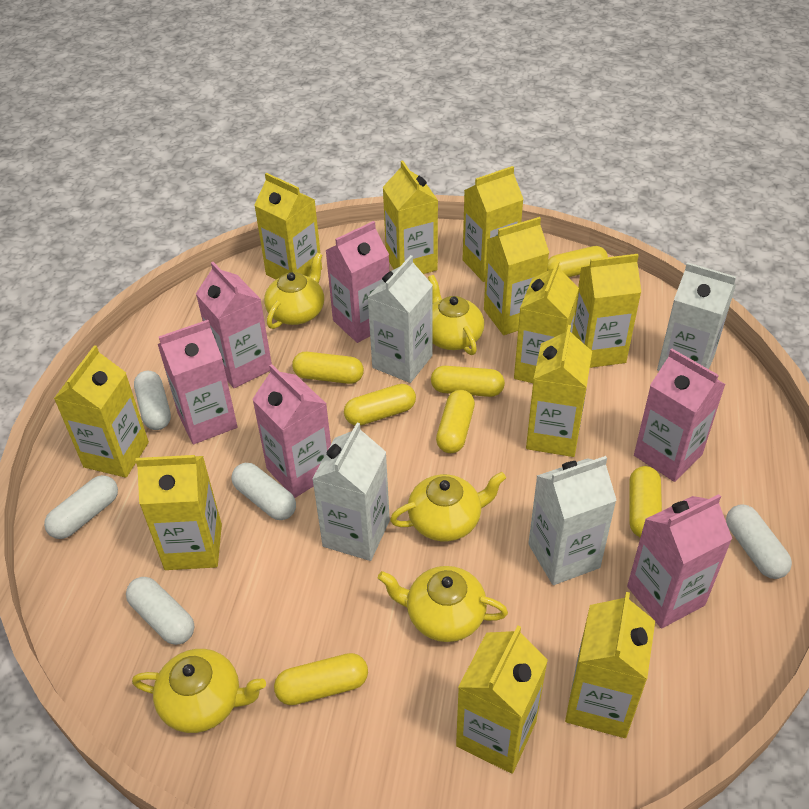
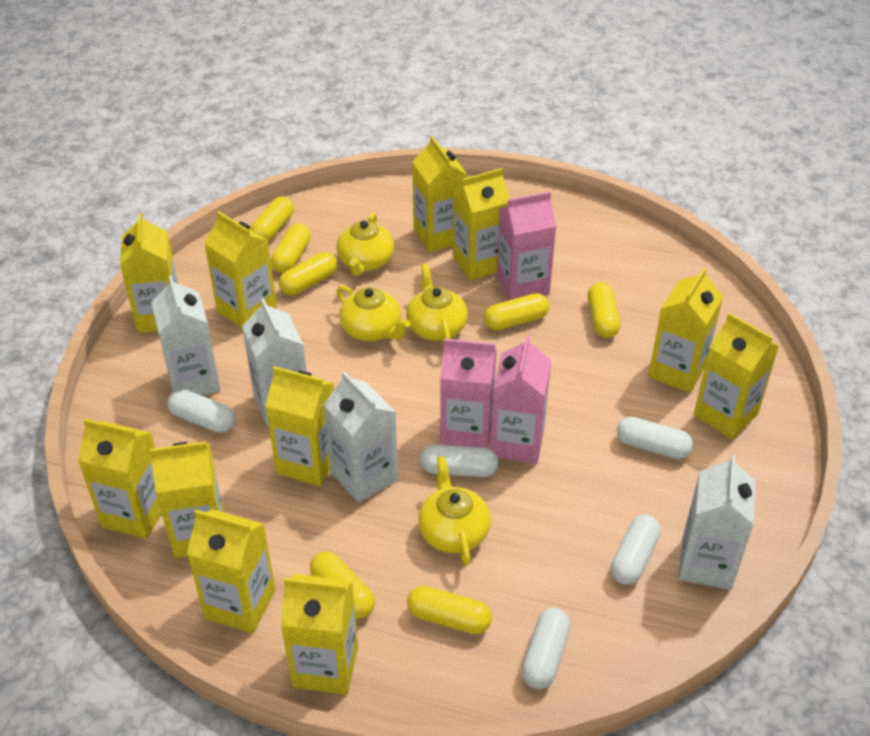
pink carton: [158,320,238,444] [196,262,272,388] [252,364,331,498] [325,221,389,343] [627,494,732,629] [634,349,726,482] = 6 -> [440,338,497,448] [490,335,551,464] [497,192,557,300] = 3
yellow teapot: [132,649,266,733] [264,253,324,329] [378,566,508,642] [390,472,506,541] [428,275,484,355] = 5 -> [336,213,394,276] [336,286,410,341] [406,263,468,345] [418,456,491,566] = 4

